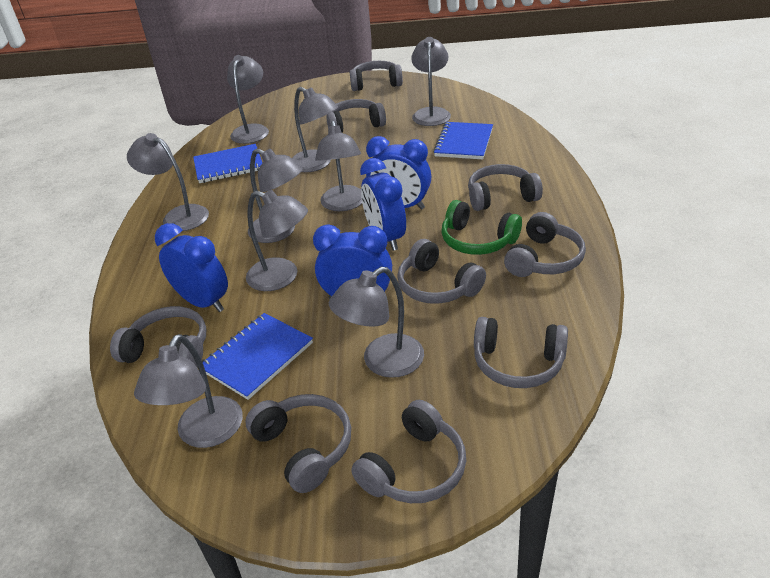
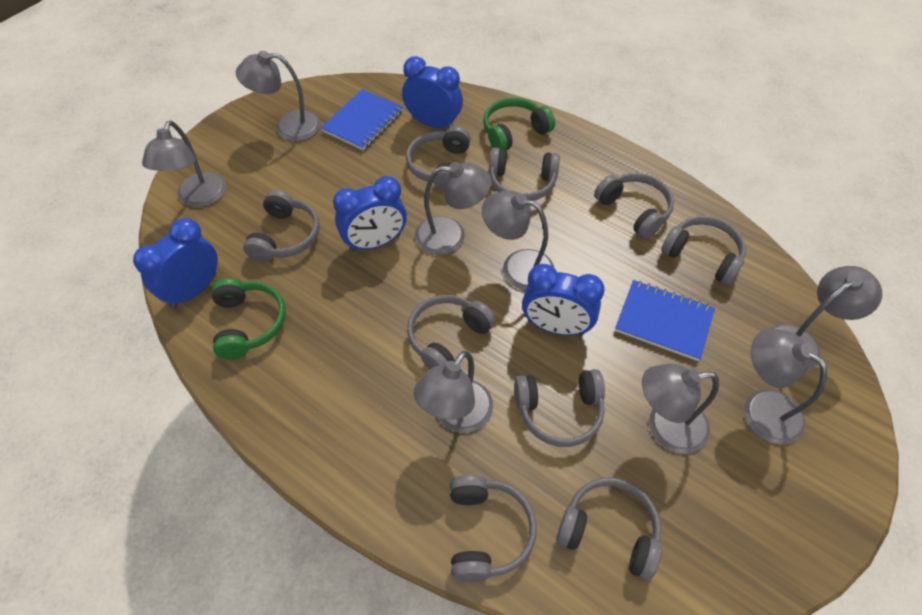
blue notebook: [193,144,262,183] [202,313,313,400] [433,122,493,159] = 3 -> [321,89,403,150] [615,280,715,361] = 2
green headphones: [441,200,522,255] = 1 -> [212,278,286,359] [483,97,555,150] = 2
grey lamp: [127,133,209,231] [134,334,243,448] [227,55,269,144] [246,190,308,291] [248,149,303,243] [292,87,338,172] [315,121,362,211] [329,267,424,378] [411,37,451,126] = 9 -> [142,121,226,207] [236,51,321,141] [414,351,493,433] [415,162,492,255] [482,190,554,290] [642,364,719,454] [744,328,827,444] [769,266,882,372] = 8

